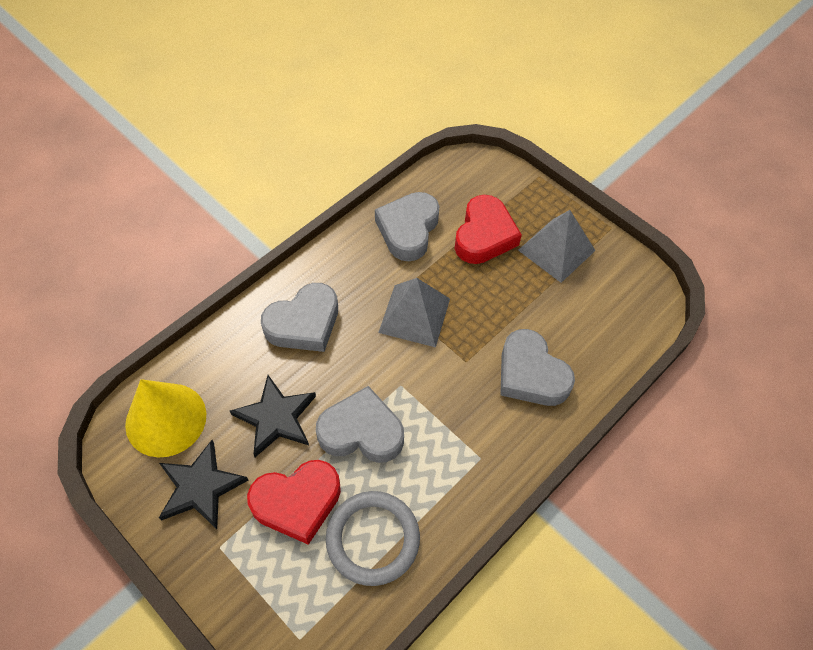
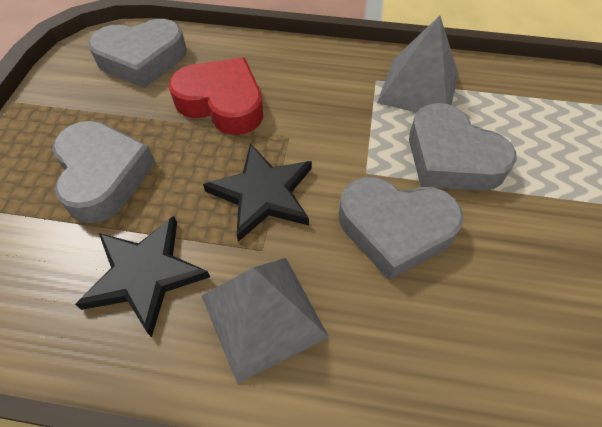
grey ring: [326,491,420,586] = 1 -> none = 0
red heart: [247,460,341,545] [455,195,522,264] = 2 -> [169,58,263,135] = 1
yellow cone: [125,379,206,457] = 1 -> none = 0

